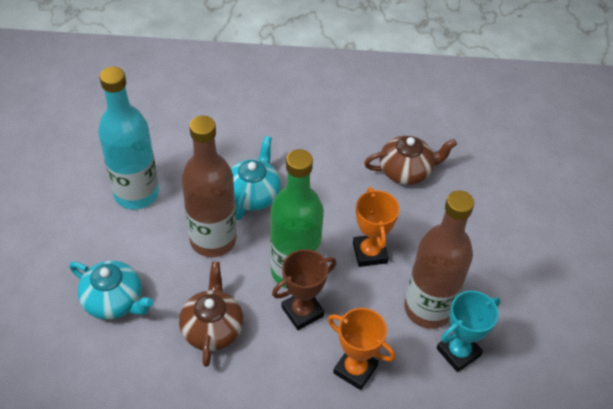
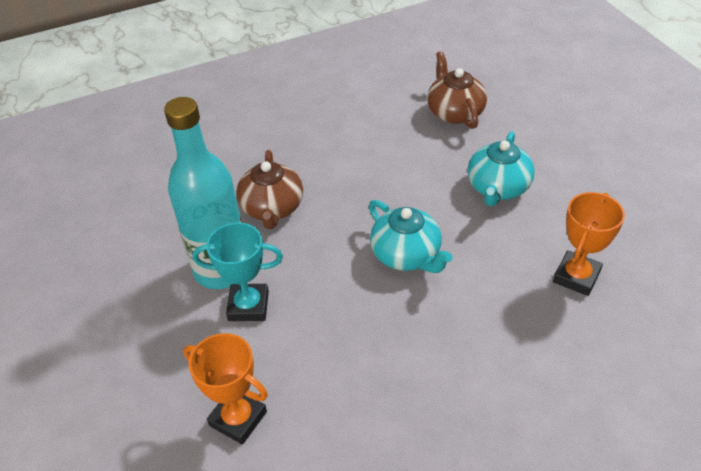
brown bottle: [182,116,237,257] [404,190,474,329] = 2 -> none = 0
brown trophy: [272,249,336,330] = 1 -> none = 0
green bottle: [270,149,324,288] = 1 -> none = 0

